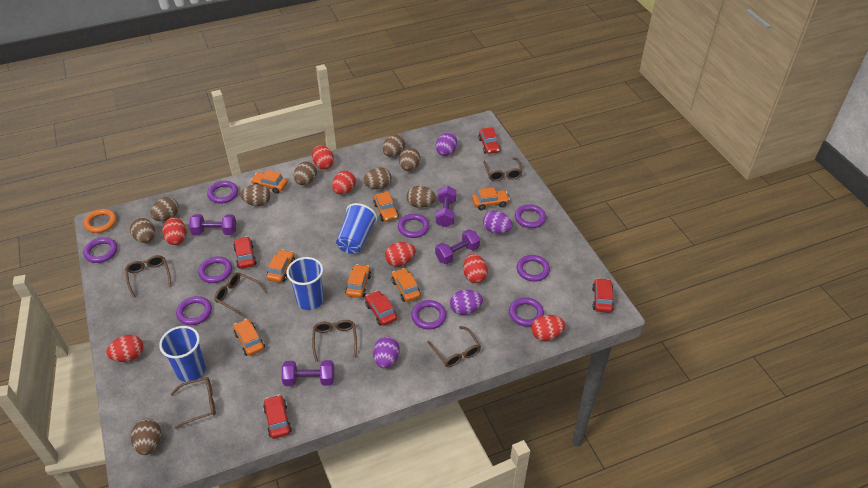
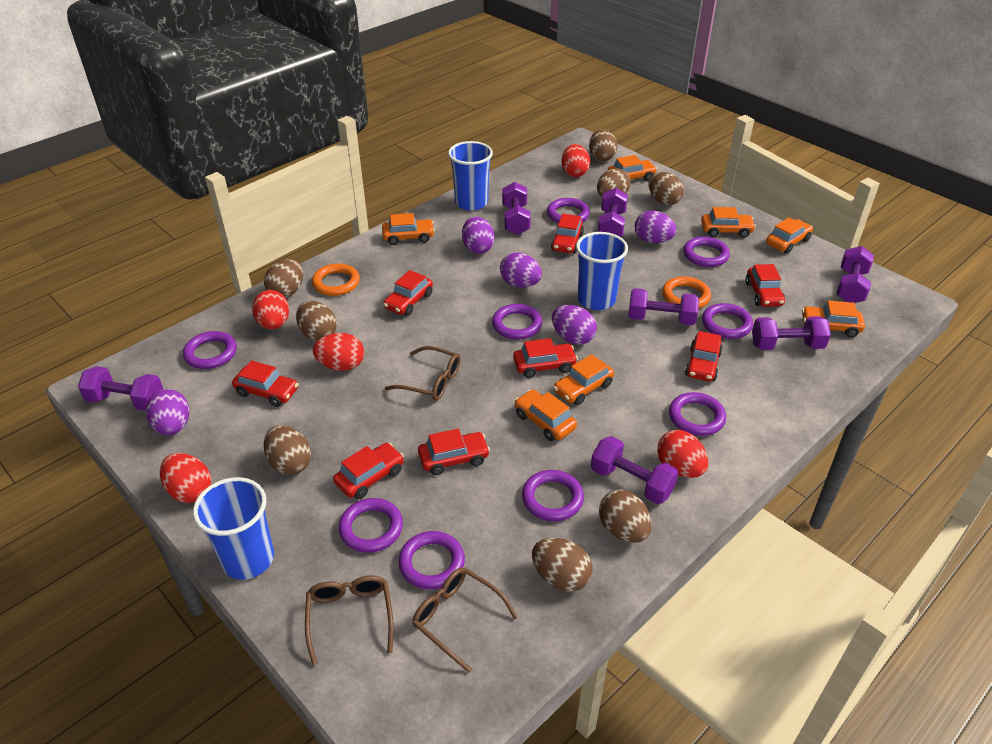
brown egg: [130,218,155,243] [131,419,161,455] [150,197,179,221] [240,184,271,206] [294,161,317,185] [363,167,391,189] [383,134,405,157] [399,148,420,171] [406,186,436,208] = 9 -> [264,259,303,298] [264,425,311,475] [296,301,337,341] [532,538,593,592] [589,129,617,161] [597,168,631,197] [599,489,652,543] [649,172,684,205] = 8
brown glasses: [125,255,172,298] [171,377,216,429] [214,272,267,318] [312,320,357,362] [427,326,481,367] [483,158,522,181] = 6 -> [305,575,394,666] [385,346,460,401] [412,567,518,673] = 3
orange ring: [84,209,117,233] = 1 -> [312,263,360,296] [662,276,711,309] = 2
purple dumbbell: [189,214,236,235] [281,360,334,386] [435,229,480,264] [436,186,456,227] = 4 -> [78,366,163,411] [502,182,531,235] [591,436,679,504] [598,188,628,237] [628,288,699,326] [752,316,831,350] [836,246,874,303] = 7
purple egg: [373,337,400,368] [436,132,457,156] [450,290,483,315] [483,211,512,234] = 4 -> [146,389,190,436] [462,216,495,254] [500,253,542,288] [552,305,597,345] [635,211,677,243] = 5
red car: [233,236,257,269] [263,395,292,439] [365,290,397,326] [478,127,501,154] [592,278,614,313] = 5 -> [232,360,298,407] [333,443,404,499] [383,270,433,316] [418,429,490,475] [513,338,578,378] [551,214,584,254] [685,331,723,381] [745,264,785,307] = 8
red egg: [106,335,144,362] [162,217,187,245] [312,145,334,169] [332,171,356,194] [385,242,416,267] [463,254,488,283] [531,315,565,341] = 7 -> [160,453,212,503] [252,290,289,330] [313,333,364,371] [561,144,590,177] [657,430,708,478] = 5

